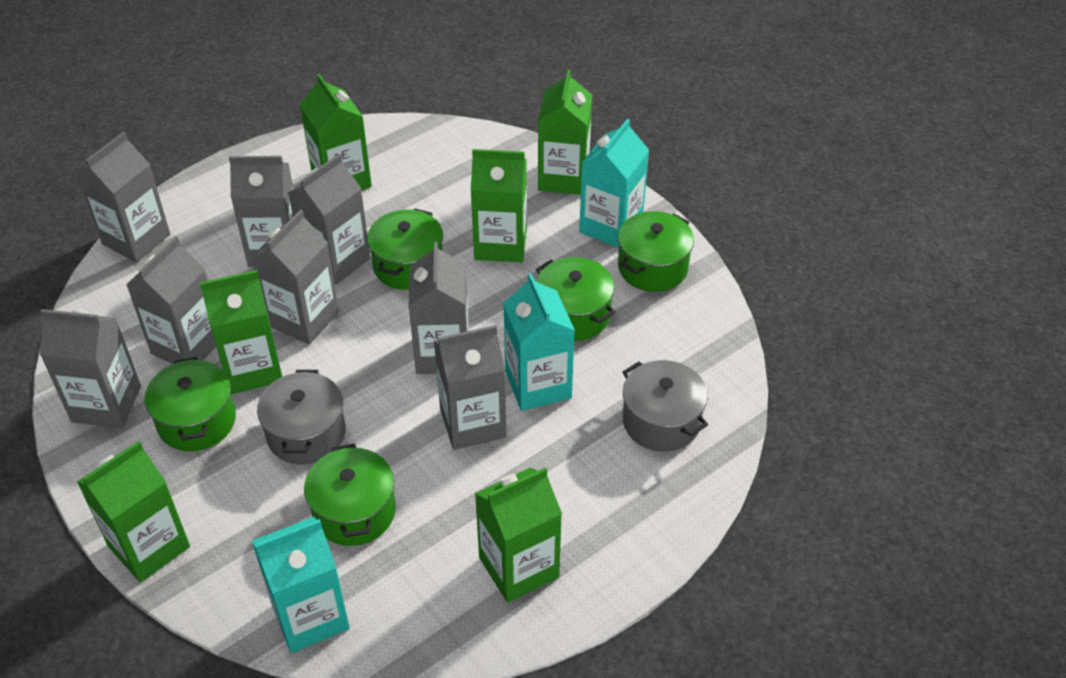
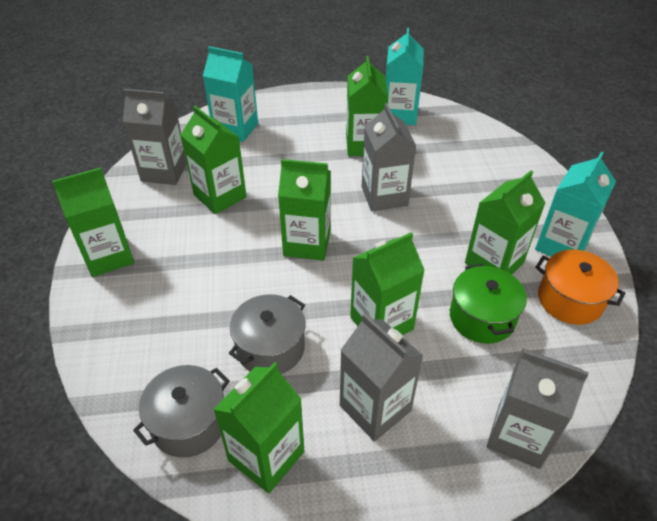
green carton: [77,441,190,583] [200,270,282,394] [299,74,372,191] [471,149,527,262] [475,467,562,603] [538,69,592,195] = 6 -> [52,167,134,277] [181,106,247,214] [213,362,304,493] [278,159,331,261] [346,55,388,156] [350,232,425,335] [465,170,545,275] = 7
green pot: [145,357,236,451] [304,444,396,546] [367,209,443,290] [536,257,615,341] [618,211,694,292] = 5 -> [450,264,527,344] = 1
grey carton: [40,309,141,428] [76,132,170,262] [127,236,216,364] [229,156,294,267] [252,210,339,345] [288,154,371,285] [408,242,469,374] [434,325,506,450] = 8 -> [123,89,187,185] [340,313,423,441] [362,103,416,211] [487,348,589,469] = 4
orange pot: none = 0 -> [535,249,626,325] = 1

